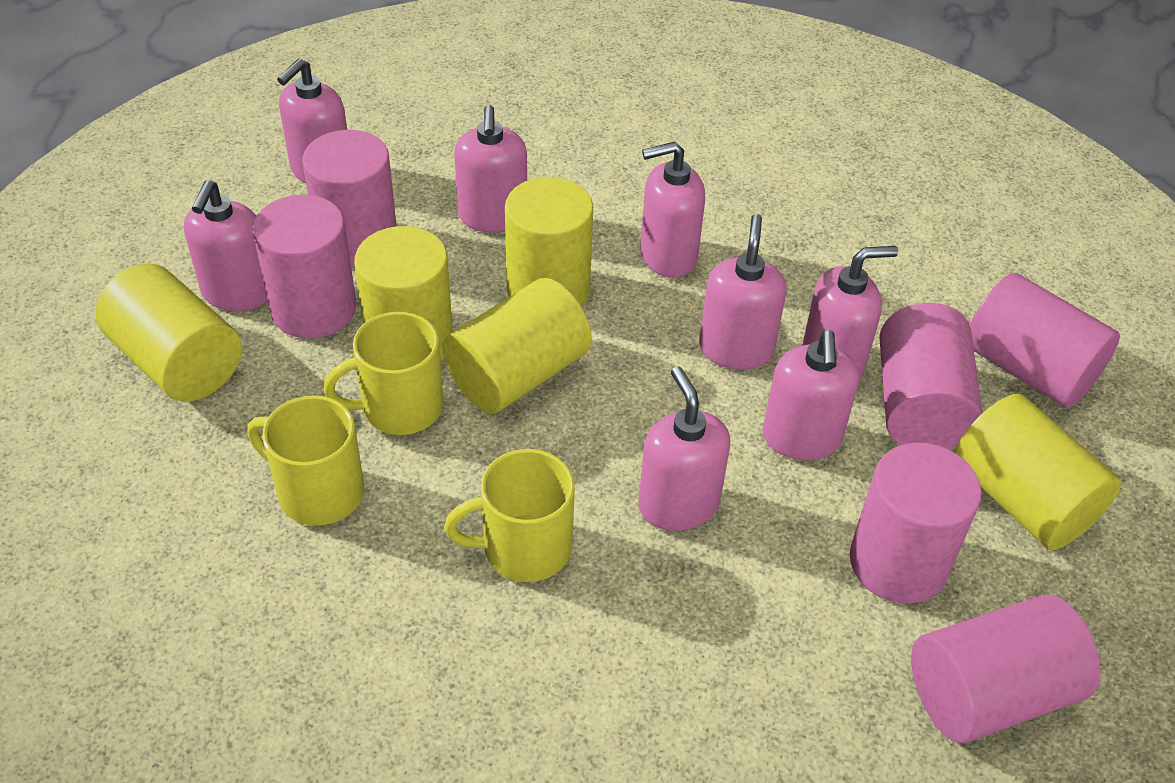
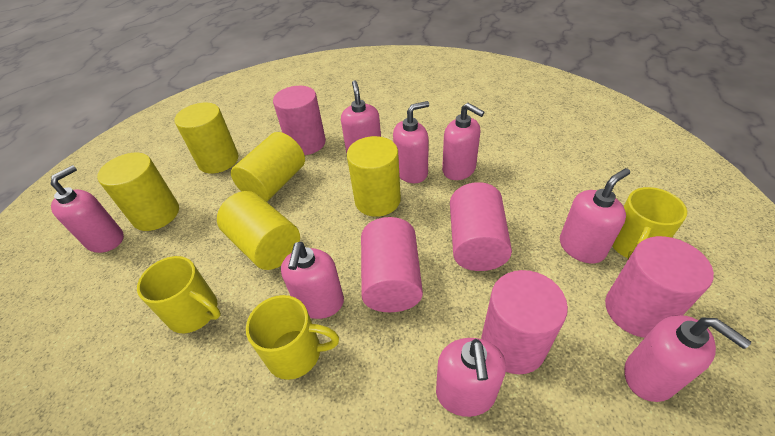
pink cylinder: [252,195,356,339] [302,130,397,268] [850,443,982,604] [879,303,983,450] [911,594,1101,743] [970,273,1120,408] = 6 -> [273,86,326,155] [361,217,423,312] [450,182,512,271] [481,270,568,374] [605,236,714,338] = 5

